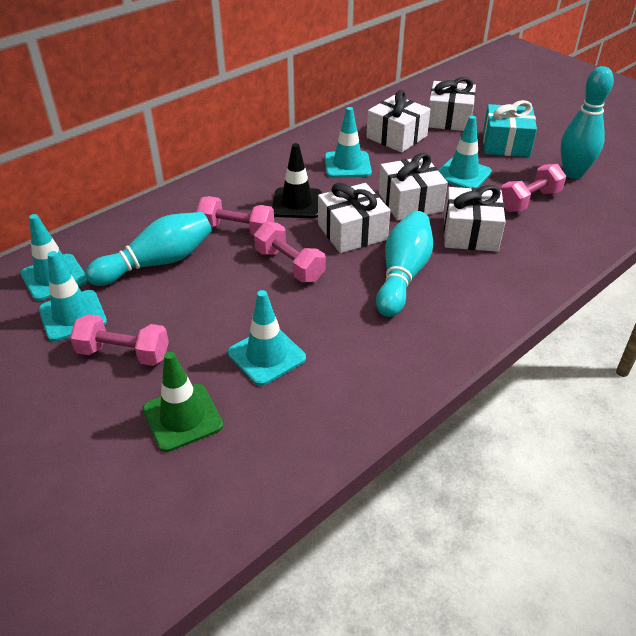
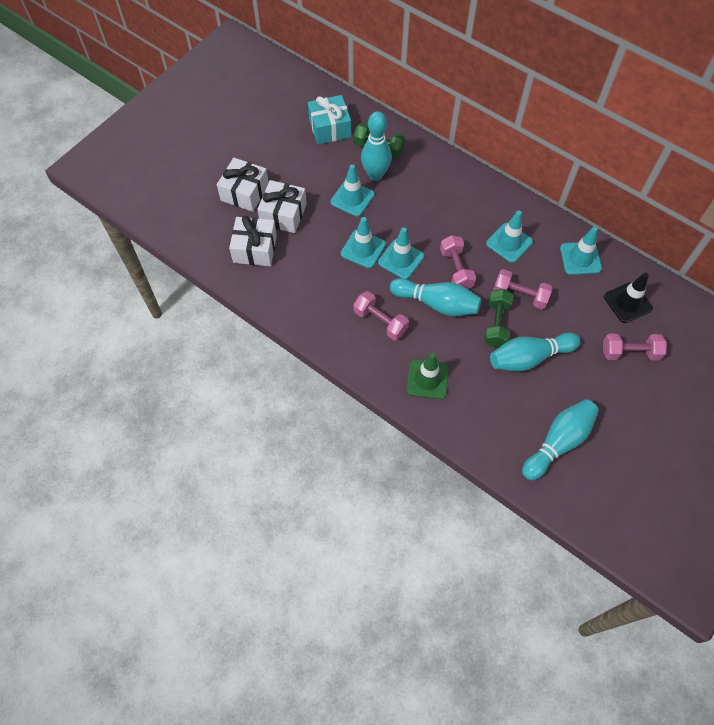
green dumbbell: none = 0 -> [353,123,405,158] [484,289,513,347] = 2
turquoise bowling pin: [86,212,212,286] [376,211,433,317] [561,66,614,179] = 3 -> [361,111,392,181] [390,278,481,316] [490,333,580,372] [522,399,599,480] = 4
white gift: [318,183,390,253] [366,90,431,153] [379,153,448,220] [428,77,476,131] [444,185,506,252] = 5 -> [217,158,269,212] [229,216,277,266] [257,180,307,233] = 3

